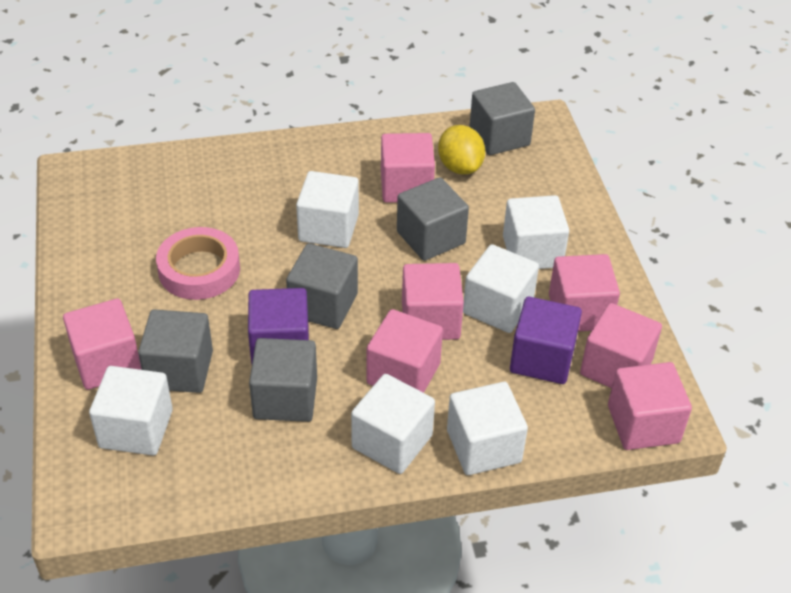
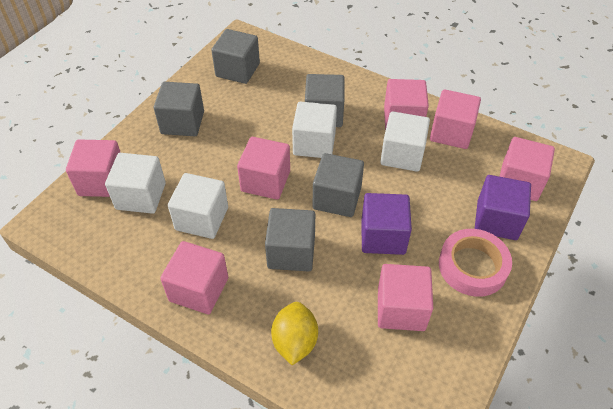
white cube: [89,366,173,455] [296,171,359,248] [351,374,435,474] [447,382,528,475] [463,244,539,333] [503,195,569,269] = 6 -> [105,153,166,214] [168,173,228,239] [292,102,337,158] [380,111,430,172] = 4

